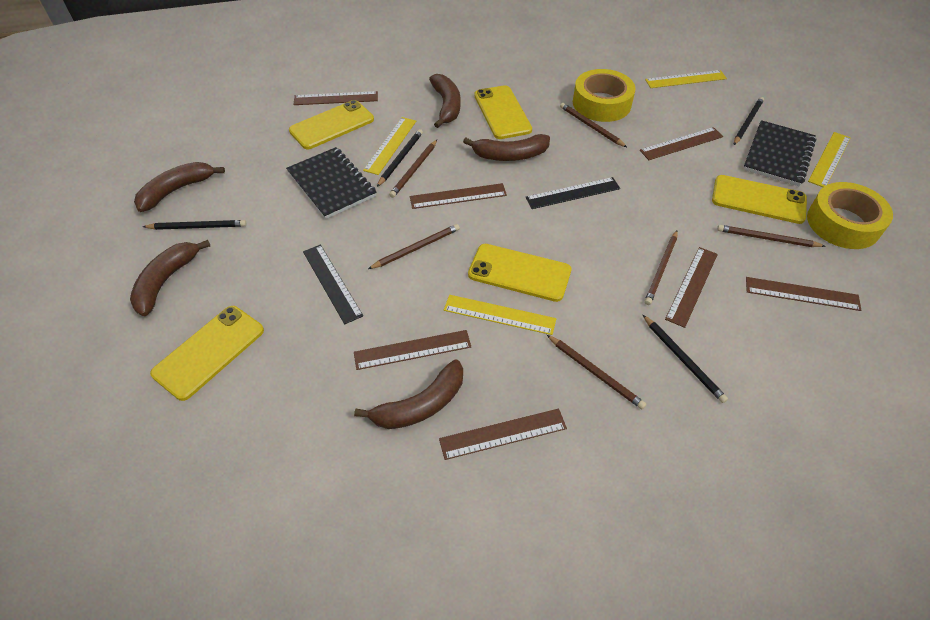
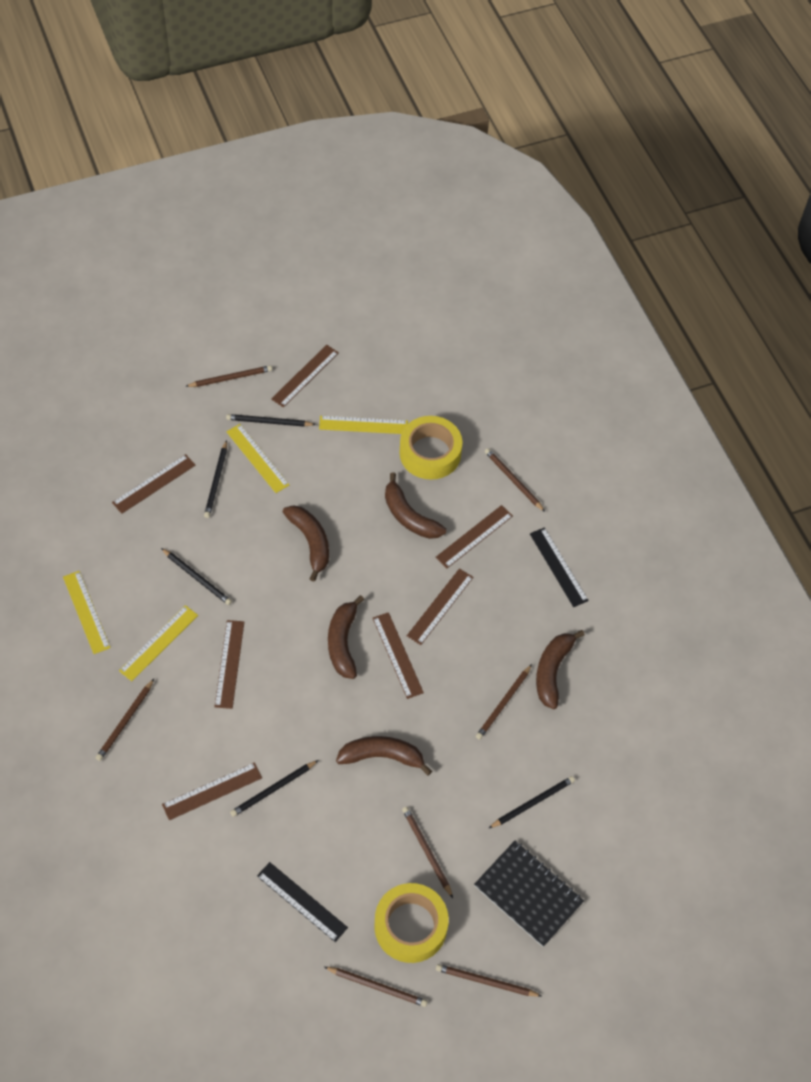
black notebook: [286,147,377,219] [743,120,816,186] = 2 -> [474,841,584,947] = 1
black pencil: [143,220,247,230] [377,129,423,187] [643,315,728,403] [734,97,764,145] = 4 -> [161,548,232,605] [204,440,227,518] [226,414,316,427] [230,760,318,817] [488,776,575,829] = 5
brown pencil: [368,224,460,269] [389,140,437,198] [547,335,646,409] [560,103,627,147] [644,231,678,305] [717,225,826,247] = 6 -> [96,679,154,761] [185,365,272,387] [325,967,428,1007] [402,807,453,898] [436,964,541,997] [476,664,532,740] [485,448,545,512] = 7
yellow phone: [150,306,264,401] [289,100,374,149] [468,244,571,302] [474,85,532,139] [712,175,807,224] = 5 -> none = 0

